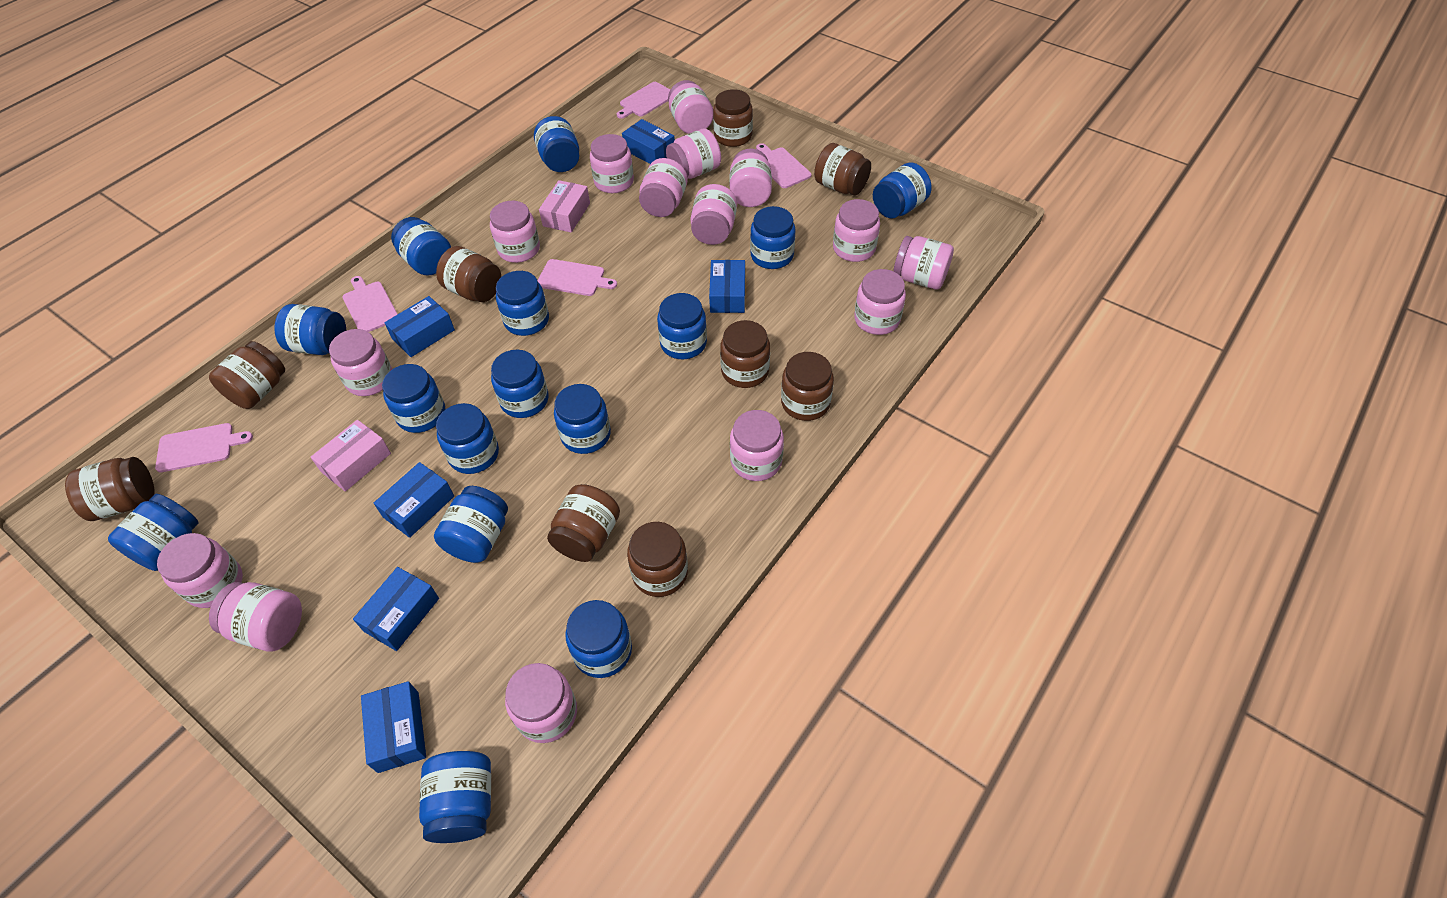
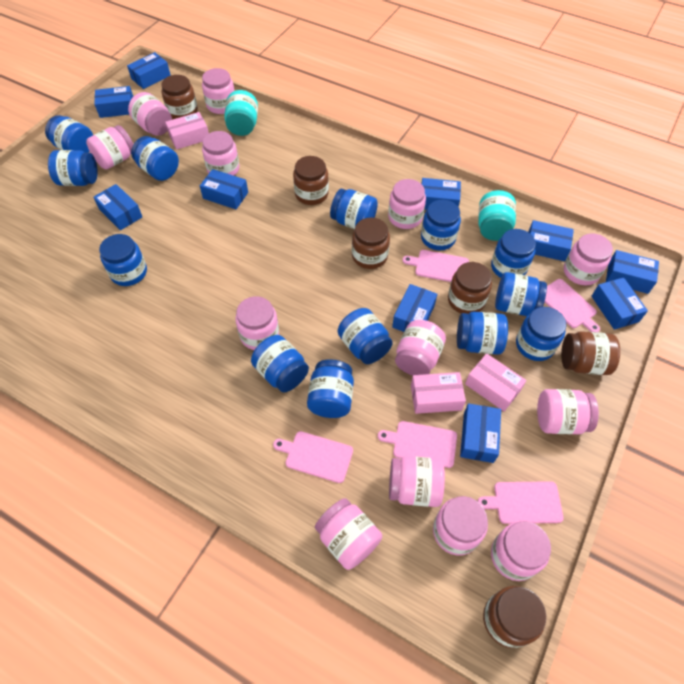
blue box: [353,567,439,651] [361,681,426,773] [374,462,454,538] [384,296,455,357] [622,119,675,164] [709,260,745,313] = 6 -> [93,184,142,230] [94,86,133,118] [127,52,171,89] [200,169,248,209] [392,284,437,332] [421,178,461,210] [460,403,501,463] [528,220,574,261] [592,277,648,330] [606,250,659,294] = 10
blue jar: [108,494,199,571] [274,304,346,355] [382,364,445,433] [391,217,451,276] [419,751,491,843] [434,486,508,563] [436,403,499,474] [491,350,549,418] [496,271,549,336] [534,116,579,172] [554,384,611,454] [565,600,632,678] [657,293,707,359] [750,206,796,269] [873,162,932,218] = 15 -> [45,115,93,153] [48,150,98,186] [99,234,147,286] [131,136,179,181] [251,335,309,392] [307,359,354,418] [330,189,378,229] [338,308,393,364] [421,200,461,250] [457,311,508,355] [491,229,536,278] [495,272,547,316] [516,307,566,361] = 13
brown jar: [65,457,154,521] [209,341,285,409] [436,246,501,302] [547,484,620,562] [627,522,688,597] [713,89,753,147] [720,320,770,388] [781,352,834,421] [814,143,871,196] = 9 -> [161,75,198,119] [293,156,329,205] [352,217,390,269] [448,262,492,314] [483,586,546,648] [561,331,620,375] = 6
pink box: [311,420,391,492] [539,180,590,232] = 2 -> [165,112,209,150] [411,372,466,414] [465,353,527,411] = 3
pink jar: [157,533,243,608] [209,582,302,652] [329,329,392,396] [490,201,540,263] [505,663,577,743] [590,134,634,193] [639,158,688,217] [666,128,721,179] [668,80,713,134] [690,184,737,245] [730,149,772,207] [730,410,784,481] [833,199,880,262] [854,269,906,335] [893,236,954,290] = 15 -> [86,125,133,169] [128,92,172,136] [202,68,235,114] [202,131,239,176] [235,296,279,350] [315,498,382,570] [388,179,426,229] [389,456,445,507] [395,320,446,376] [433,496,488,556] [491,521,551,581] [537,389,599,434] [564,234,613,285] = 13
turquoise jar: none = 0 -> [224,90,258,136] [478,190,516,241] = 2

